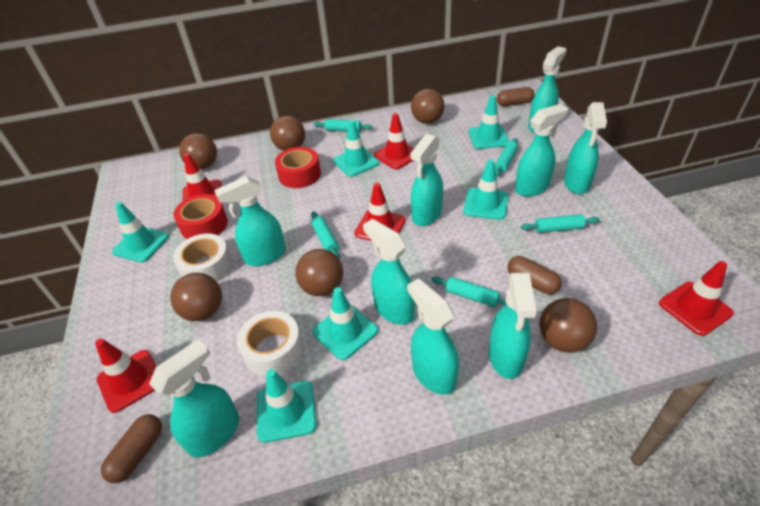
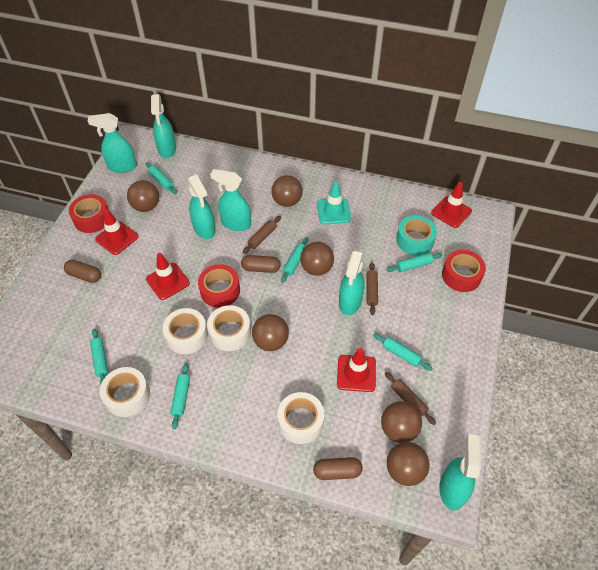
brown rolling pin: none = 0 -> [243,216,281,254] [366,262,378,315] [385,372,436,425] = 3
red tape: [173,194,228,239] [275,147,321,188] = 2 -> [69,194,109,233] [198,264,240,308] [442,250,486,292] = 3
red traffic cone: [95,339,157,413] [183,153,222,201] [354,183,406,241] [374,113,414,169] [659,261,734,336] = 5 -> [95,209,138,255] [146,253,190,300] [337,348,376,392] [431,182,472,228] = 4
turquoise rolling pin: [311,211,340,260] [314,119,373,132] [431,276,506,307] [495,138,518,177] [521,214,599,233] = 5 -> [90,329,108,384] [146,163,177,194] [170,363,190,429] [281,237,308,283] [373,333,432,371] [387,253,442,272] = 6
turquoise spray bottle: [149,339,239,458] [214,176,286,266] [363,219,415,325] [407,278,459,395] [411,134,443,226] [489,272,537,379] [515,104,568,197] [528,46,566,133] [564,102,607,194] = 9 -> [88,113,137,173] [151,94,176,158] [187,174,216,239] [210,169,251,231] [339,250,365,315] [439,434,481,510] = 6
turquoise tape: none = 0 -> [396,215,437,255] = 1
turquoise traffic cone: [112,202,169,263] [257,369,316,443] [312,287,378,360] [333,120,379,177] [463,159,508,220] [468,95,509,149] = 6 -> [317,181,351,225] = 1
white tape: [173,234,232,282] [237,311,303,377] = 2 -> [100,367,150,417] [163,308,208,354] [207,305,251,351] [277,392,324,444] = 4

